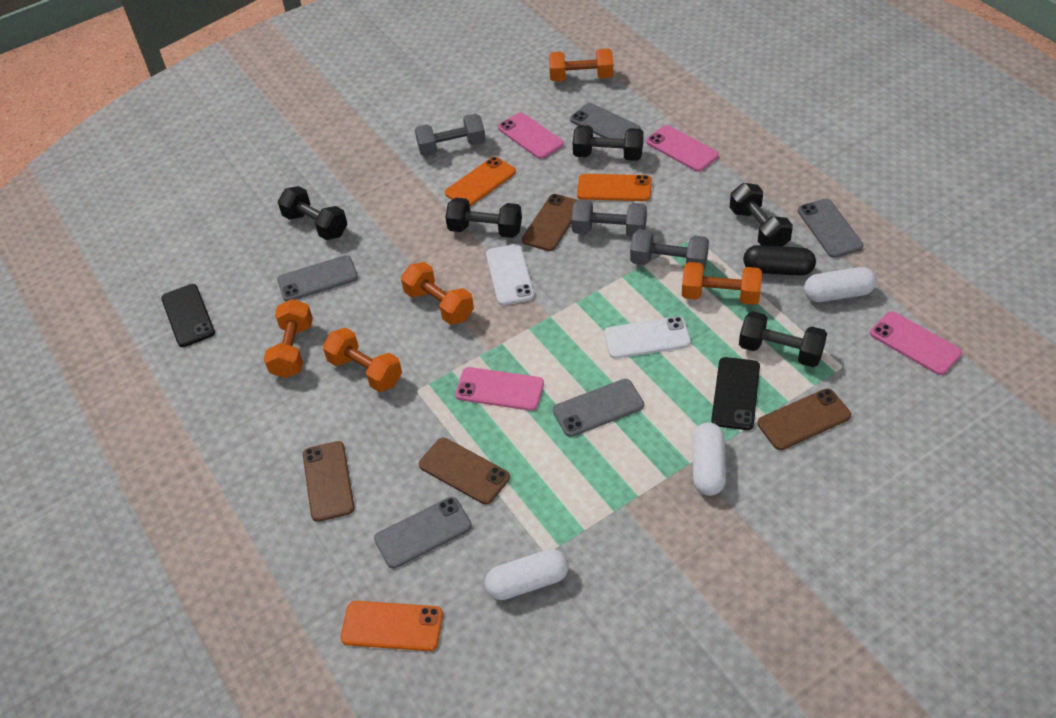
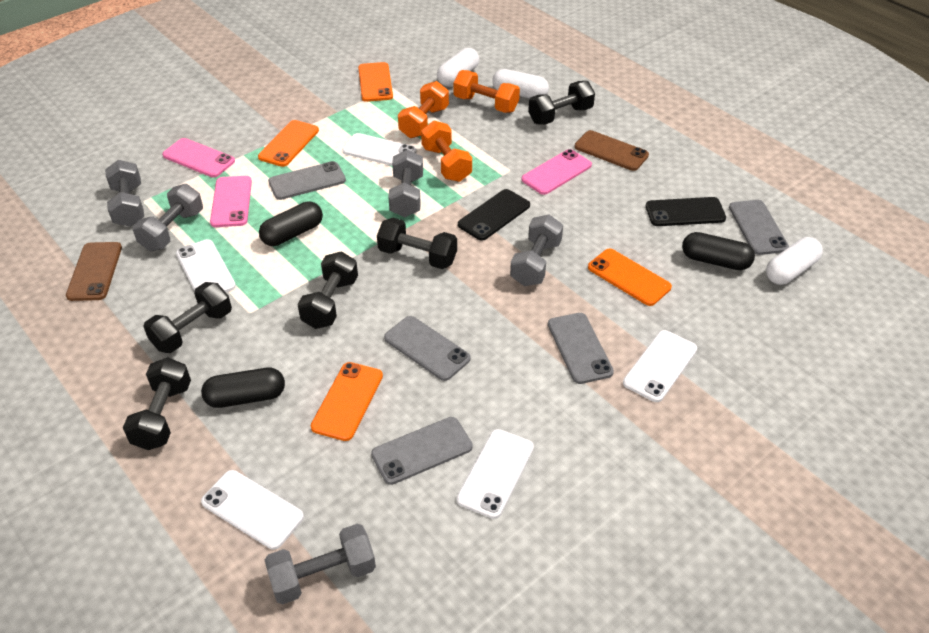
black capsule: [743,245,816,276] = 1 -> [201,368,285,408] [259,201,323,246] [682,232,755,270] = 3
brown phone: [303,441,355,522] [419,438,510,505] [522,194,577,251] [757,388,851,450] = 4 -> [66,242,122,301] [575,130,649,171] = 2
grey dumbbell: [415,114,486,157] [571,199,647,238] [630,229,709,269] = 3 -> [105,160,144,227] [133,184,203,251] [265,524,376,604] [388,150,423,217] [510,214,563,286] = 5
orange dumbbell: [264,299,313,378] [323,328,402,392] [401,262,474,325] [549,49,613,82] [682,262,762,305] = 5 -> [398,81,449,138] [421,121,472,182] [453,70,520,113] = 3
orange phone: [341,601,443,651] [445,157,516,206] [577,174,652,201] = 3 -> [258,120,319,167] [311,362,383,441] [358,62,393,102] [588,249,672,306] = 4
pink phone: [455,367,544,411] [498,112,564,159] [646,125,719,172] [870,311,962,375] = 4 -> [162,138,235,177] [210,176,252,227] [521,149,592,195] = 3
white phone: [486,244,535,305] [604,316,691,359] = 2 -> [176,239,236,292] [201,470,304,550] [342,133,417,166] [457,429,534,519] [623,330,697,402] = 5

